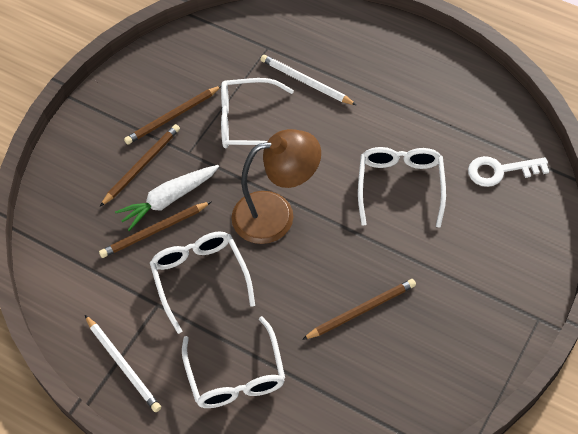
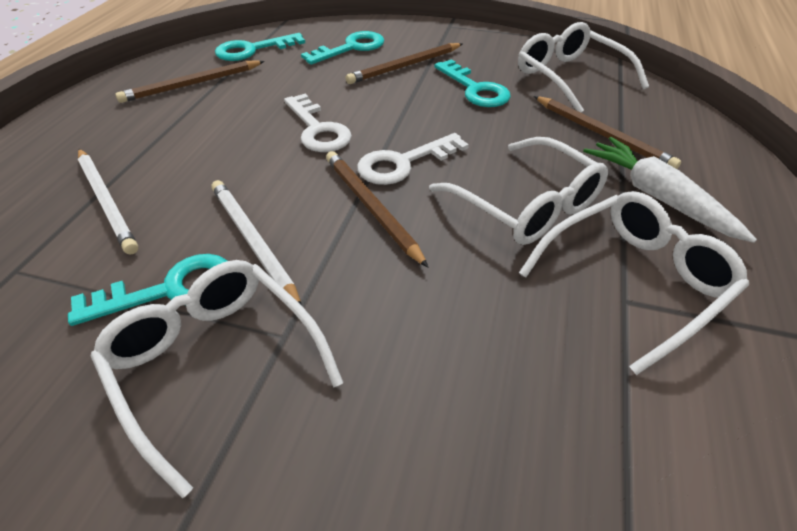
brown lamp: [231,129,321,244] = 1 -> none = 0
turquoise key: none = 0 -> [68,254,227,326] [215,33,305,61] [301,31,385,65] [434,59,511,107] = 4
white key: [468,156,549,187] = 1 -> [284,94,352,152] [357,133,469,185] = 2

